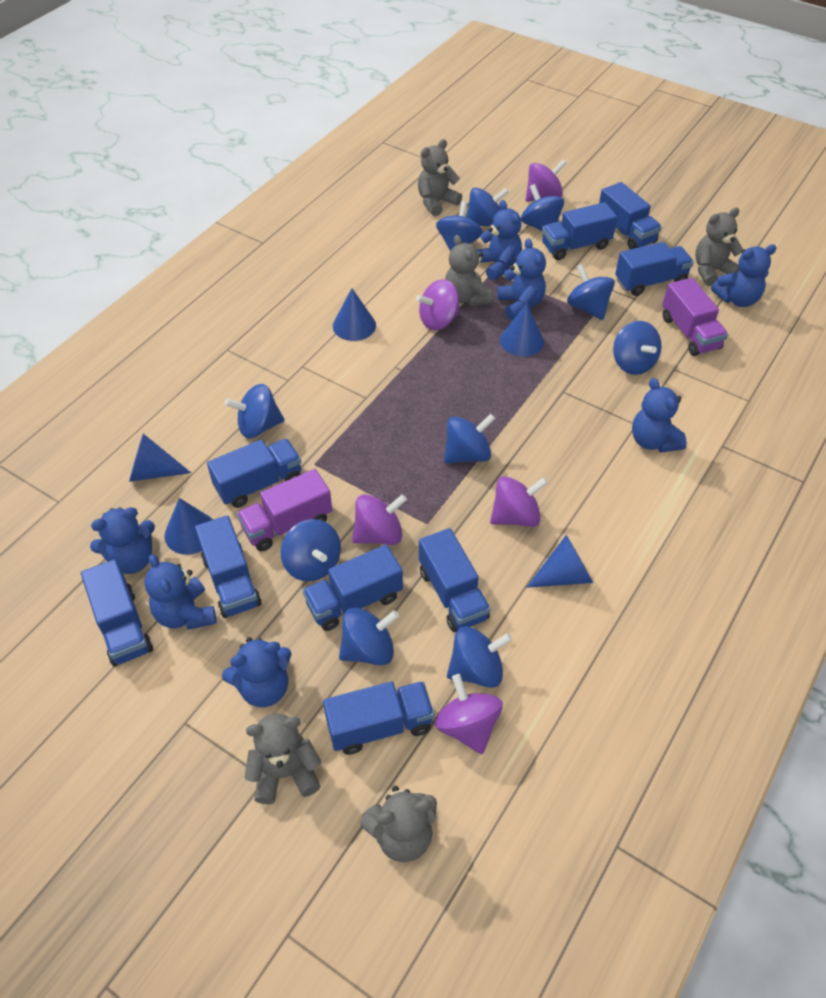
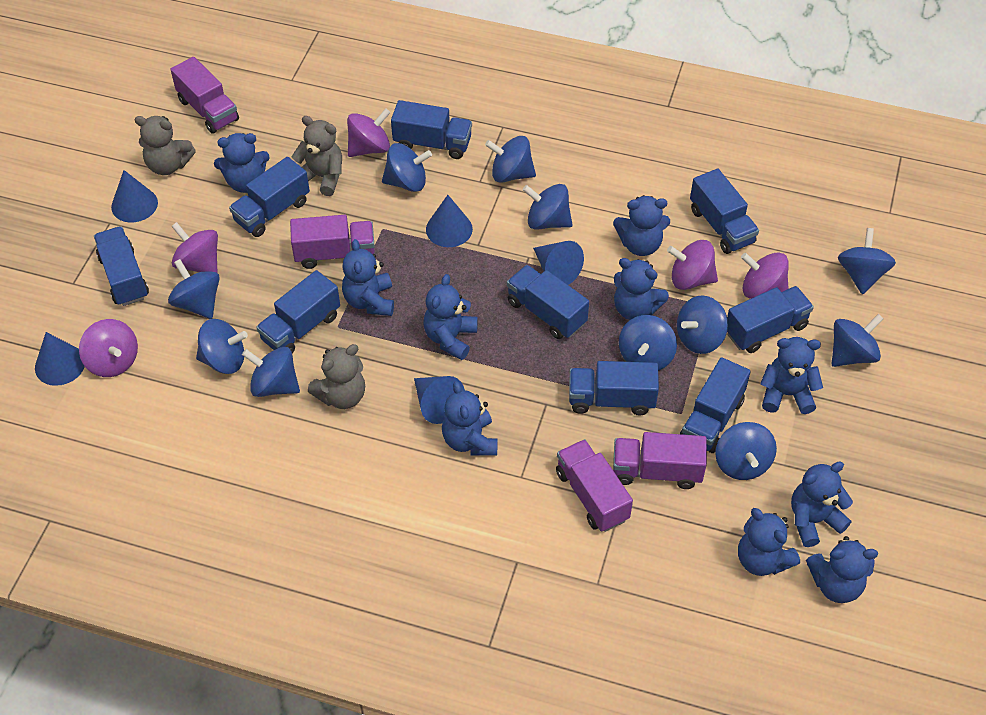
blue spinning top: [225,384,285,438] [281,519,341,581] [339,607,399,666] [436,201,483,251] [444,414,495,464] [447,626,512,688] [466,187,509,227] [521,184,564,231] [567,264,615,320] [613,321,662,375] = 10 -> [168,259,220,319] [196,319,248,374] [242,347,300,397] [382,143,432,192] [485,136,536,183] [523,184,572,230] [619,315,677,370] [677,295,728,354] [715,422,777,480] [832,314,884,367] [838,228,896,294] = 11
blue teddy bear: [90,507,155,574] [144,554,216,630] [222,637,292,707] [477,200,522,280] [497,238,546,320] [632,378,687,453] [711,245,776,307] = 7 -> [214,133,270,193] [342,239,394,316] [423,274,478,360] [442,381,498,456] [613,195,670,256] [614,258,669,320] [738,508,800,576] [760,337,823,414] [791,461,853,547] [806,536,878,603] = 10
grey teddy bear: [245,714,321,804] [360,786,437,862] [418,139,462,216] [445,235,492,306] [695,208,743,286] = 5 -> [135,116,196,175] [291,116,342,196] [308,344,365,409] = 3
purple truck: [237,469,332,551] [662,278,728,356] = 2 -> [170,57,239,134] [290,215,375,269] [556,439,633,532] [613,432,707,489] = 4

